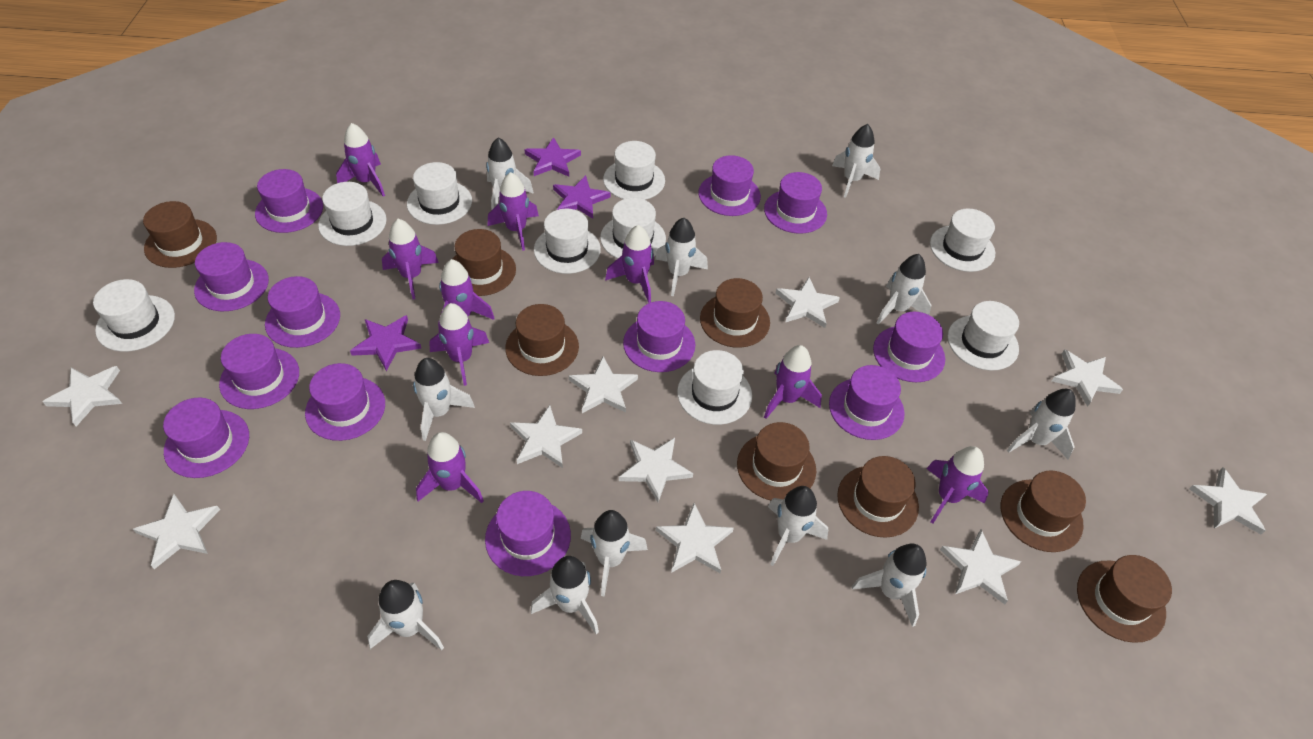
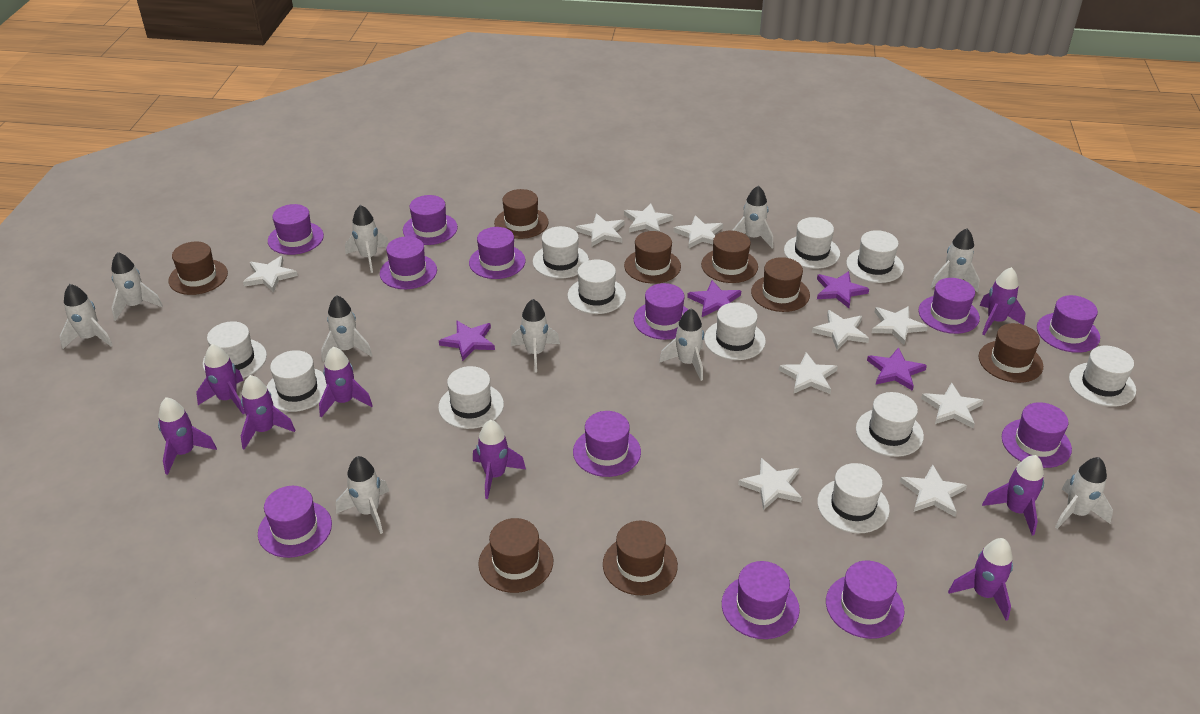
purple rocket: [336,123,385,197] [382,219,439,299] [416,432,484,503] [429,303,489,386] [438,259,494,332] [488,172,539,251] [605,225,654,303] [764,345,822,419] [927,446,989,523] = 9 -> [158,397,217,475] [196,344,245,414] [241,375,295,450] [319,346,373,418] [473,420,526,499] [948,538,1013,621] [979,267,1025,335] [982,455,1044,536] = 8
purple star: [350,315,422,371] [524,137,581,177] [553,175,611,219] = 3 -> [439,320,495,361] [687,280,741,317] [817,271,869,308] [867,347,927,391] = 4
white hat: [93,279,175,352] [318,182,387,246] [407,162,472,225] [534,209,601,274] [600,198,666,259] [603,141,665,200] [677,350,752,425] [930,209,995,272] [948,301,1019,371] = 9 -> [203,321,267,378] [266,350,327,412] [438,366,504,429] [533,226,589,279] [567,259,626,314] [704,302,766,360] [784,217,840,269] [817,463,890,533] [846,230,904,283] [856,392,924,457] [1069,346,1136,407] = 11
white rocket: [367,580,444,650] [413,358,475,441] [486,137,534,210] [531,556,599,634] [581,510,648,597] [655,218,708,296] [768,486,828,566] [832,124,880,198] [852,544,927,627] [877,254,931,325] [1007,389,1076,460] = 11 -> [60,284,113,349] [111,252,163,321] [321,295,372,362] [336,456,389,534] [345,205,389,273] [511,299,560,372] [659,308,704,381] [732,186,773,248] [931,229,980,292] [1055,457,1113,529] = 10

